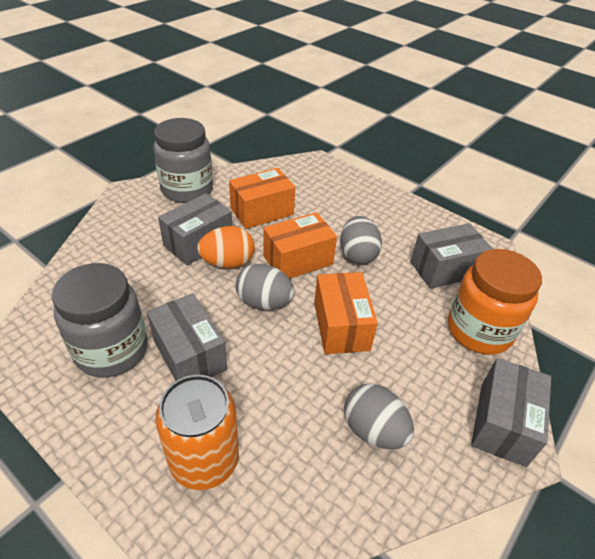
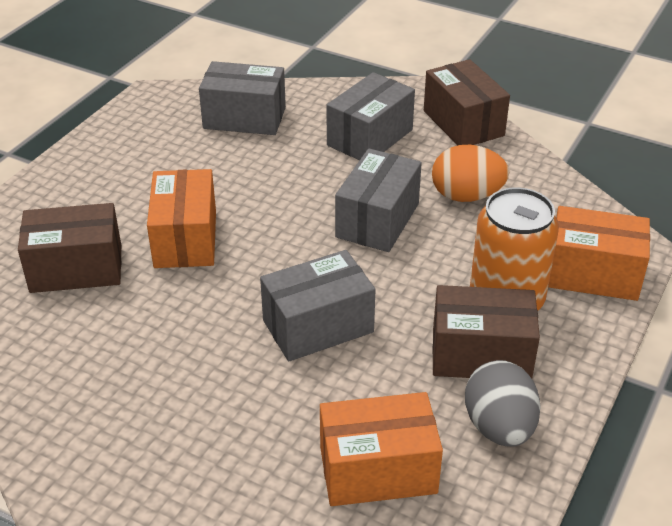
brown box: none = 0 -> [18,203,121,293] [424,59,510,145] [432,285,540,378] = 3
grey egg: [236,264,295,310] [340,216,382,265] [344,384,414,450] = 3 -> [465,360,541,447] = 1
grey jar: [52,263,148,378] [153,118,213,203] = 2 -> none = 0
orange jar: [448,249,542,355] = 1 -> none = 0

